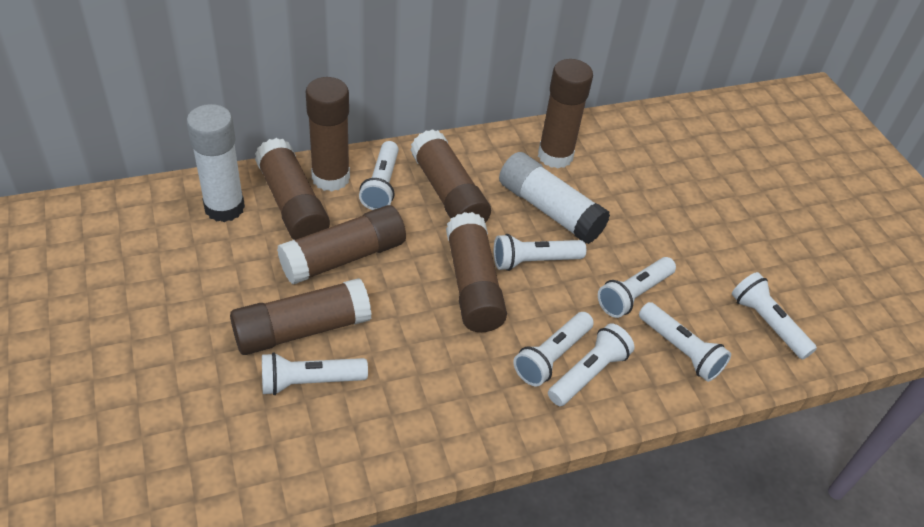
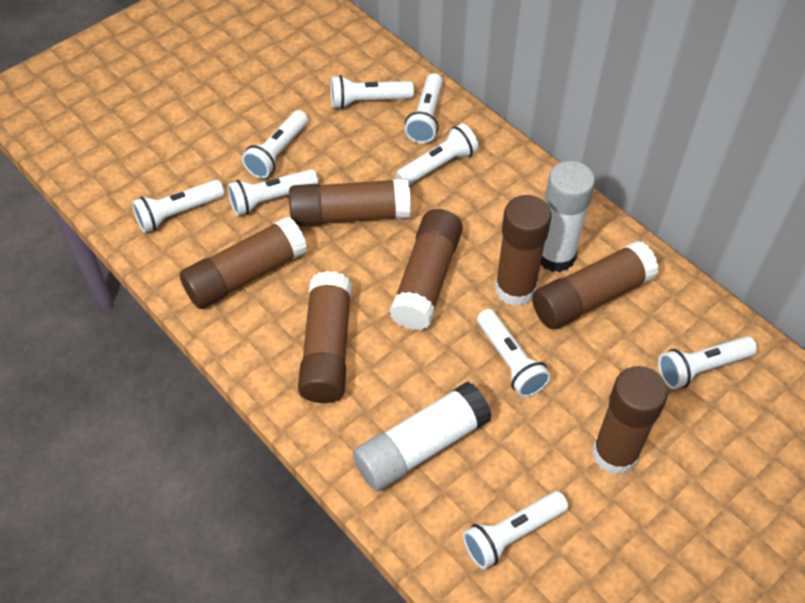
white flashlight: [262,352,368,395] [359,141,399,210] [494,234,586,271] [513,312,594,386] [548,323,635,406] [598,257,676,318] [639,302,731,382] [732,272,817,360] = 8 -> [132,180,224,233] [227,169,318,216] [242,110,308,179] [331,75,414,109] [396,123,479,185] [405,73,443,143] [463,491,568,570] [477,309,551,397] [658,336,757,389] = 9

